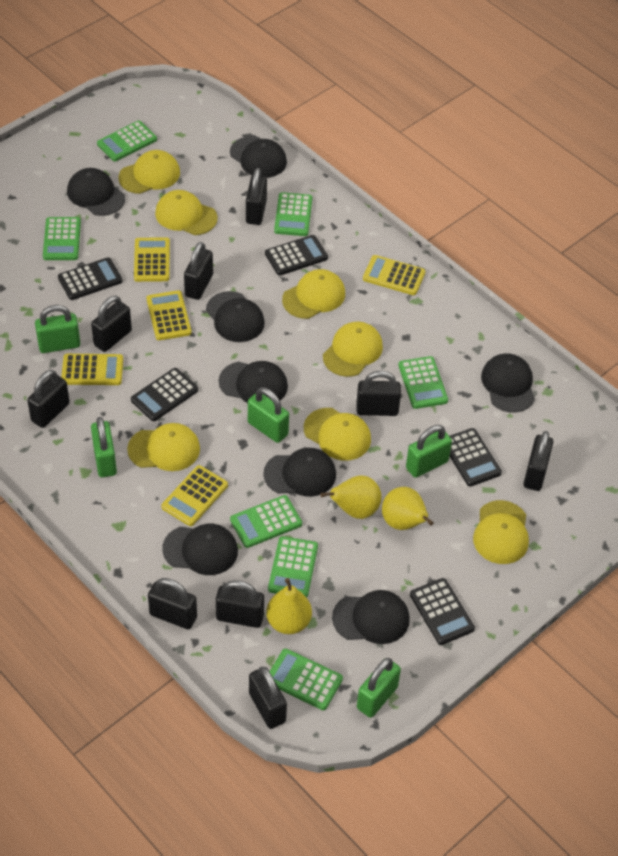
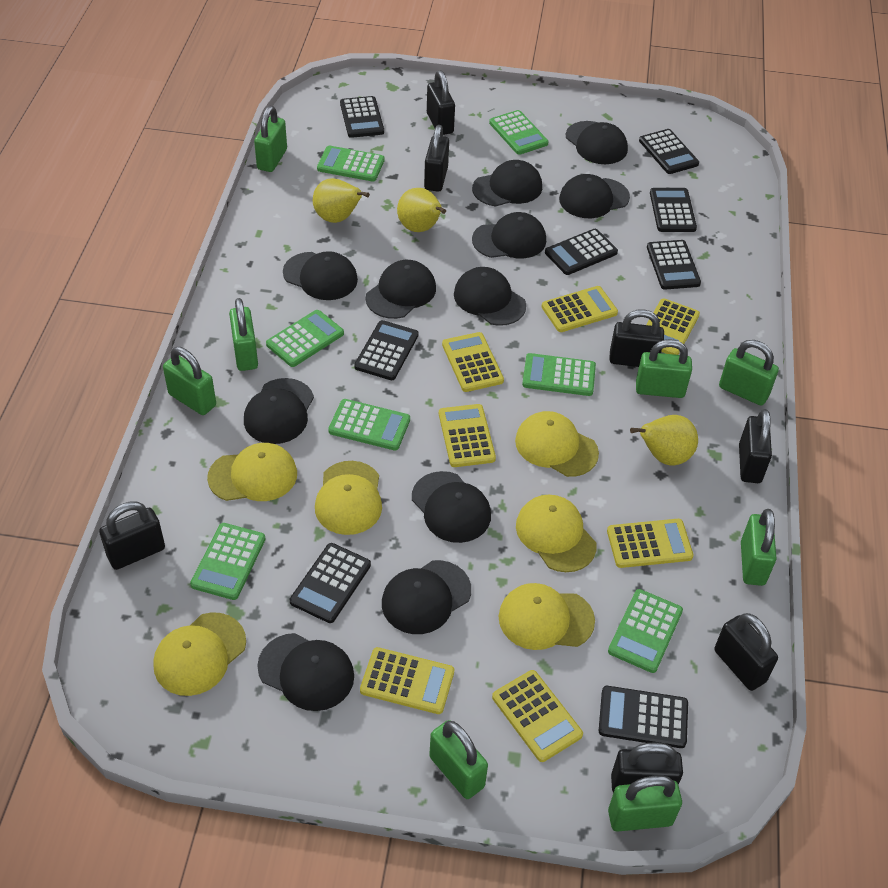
black calculator: [58,257,123,300] [131,368,198,421] [265,235,328,275] [410,578,475,645] [450,428,502,487] = 5 -> [290,543,371,623] [340,96,384,138] [354,320,419,380] [545,229,618,275] [599,686,688,748] [639,129,699,174] [647,240,701,290] [650,188,697,232] = 8
black cap: [67,168,125,216] [162,524,238,575] [206,291,265,342] [219,361,288,403] [230,136,287,178] [263,448,336,497] [332,590,410,644] [481,353,535,413] = 8 -> [244,378,314,444] [257,633,354,711] [283,251,358,300] [365,260,436,319] [382,560,471,634] [412,471,491,543] [454,267,526,326] [472,160,542,206] [472,212,546,258] [559,174,630,218] [566,121,628,164] = 11
black padlock: [27,370,70,428] [91,296,132,352] [148,578,197,629] [184,242,213,300] [216,580,264,628] [246,168,267,225] [249,667,287,729] [356,371,401,416] [523,431,553,491] = 9 -> [99,501,165,570] [424,125,449,192] [427,70,455,135] [609,309,664,367] [611,742,683,793] [714,613,778,691] [739,409,772,483] = 7
green padlock: [35,305,80,353] [91,417,117,477] [248,387,289,443] [357,658,401,718] [406,425,452,478] = 5 -> [163,347,216,415] [229,298,258,371] [254,106,287,172] [429,720,488,799] [608,776,682,832] [636,339,692,398] [719,340,779,406] [741,509,777,586] = 8
yellow calculator: [61,354,123,385] [134,237,170,282] [146,290,192,340] [161,465,228,526] [363,255,426,295] = 5 -> [360,647,454,714] [439,404,496,467] [442,332,504,392] [492,670,583,762] [541,286,618,332] [607,519,694,568] [646,298,700,355] = 7
yellow cap: [119,150,180,194] [127,423,200,471] [155,190,218,235] [282,269,345,319] [304,408,371,460] [323,322,383,377] [473,500,529,564] = 7 -> [153,612,246,696] [207,443,297,501] [315,461,382,535] [498,583,595,650] [515,411,599,477] [516,495,597,572] = 6

